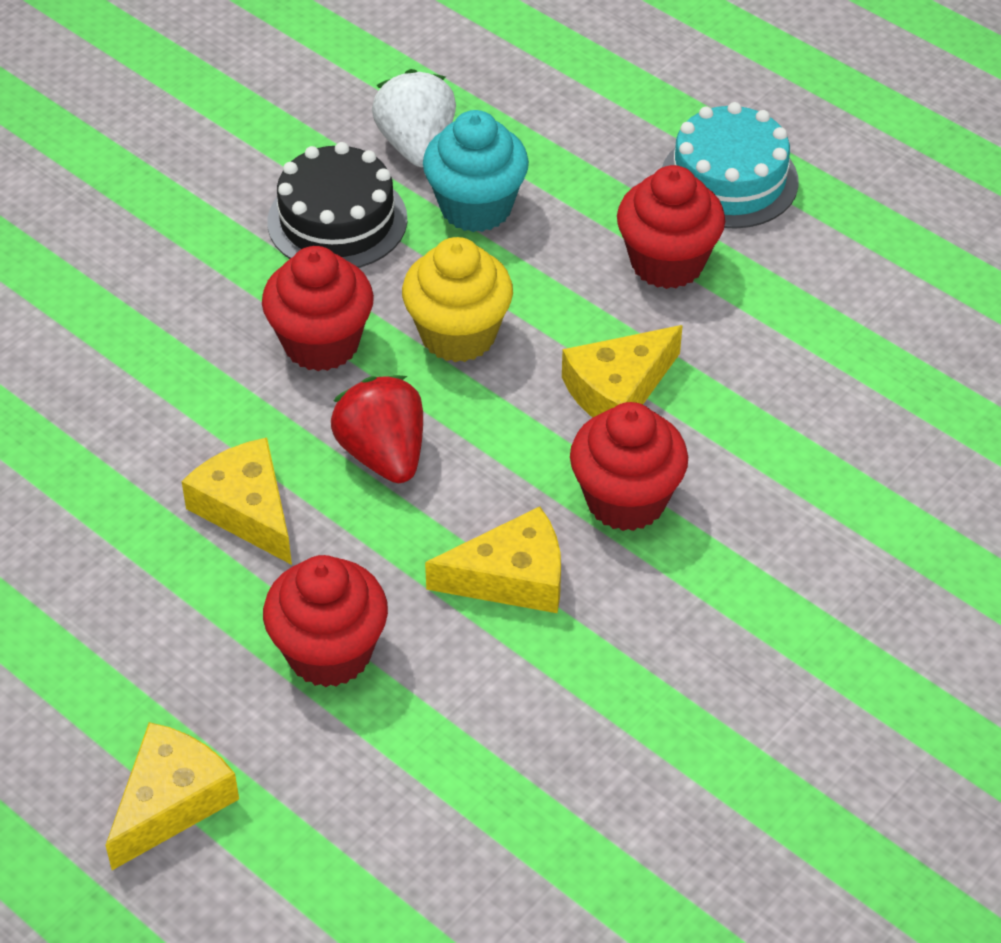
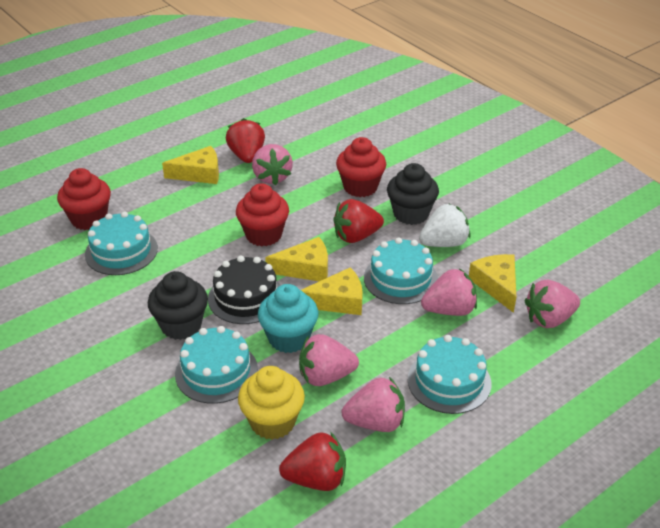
black cupcake: none = 0 -> [148,271,208,340] [387,163,439,225] = 2
pink strawberry: none = 0 -> [252,144,293,185] [299,334,359,386] [342,377,405,432] [421,268,477,316] [524,280,580,328] = 5
red cupcake: [262,246,374,371] [263,555,388,687] [570,402,688,531] [617,165,725,289] = 4 -> [57,168,111,230] [236,183,289,246] [336,137,386,197] = 3
red strawberry: [331,375,423,483] = 1 -> [226,118,265,163] [279,432,346,491] [333,199,384,243] = 3
turquoise cake: [662,102,799,229] = 1 -> [85,211,158,275] [175,326,258,404] [364,237,438,304] [408,335,491,414] = 4

